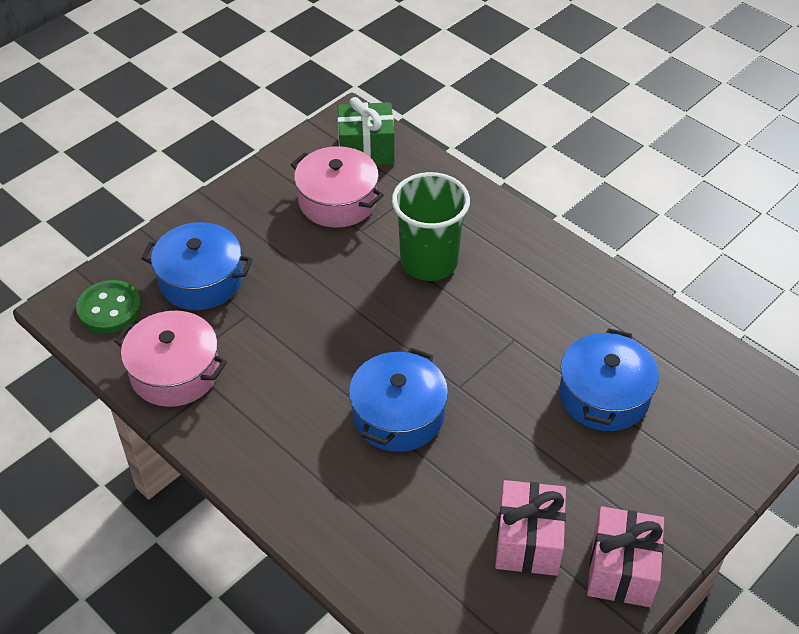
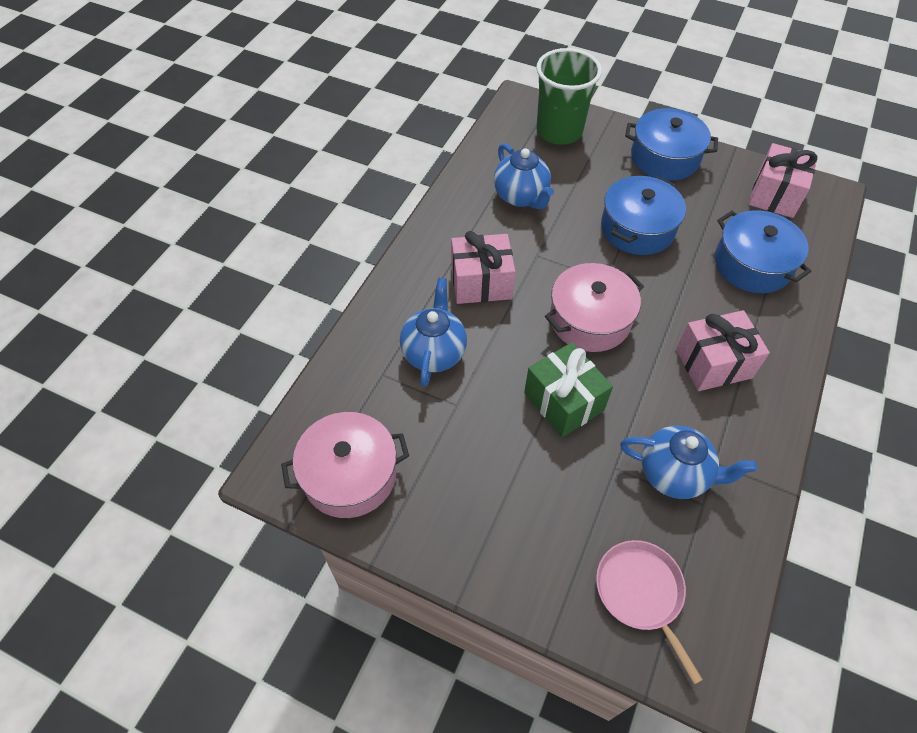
blue teapot: none = 0 -> [400,278,467,387] [494,143,554,209] [620,426,758,499] = 3
green button: [76,280,141,333] = 1 -> none = 0
pink gift: [495,480,566,576] [587,506,664,607] = 2 -> [451,231,515,304] [676,310,770,391] [749,143,818,218] = 3
pink pan: none = 0 -> [596,540,703,684] = 1

